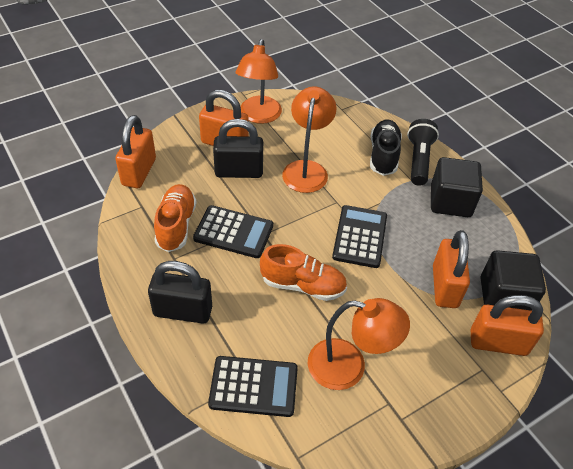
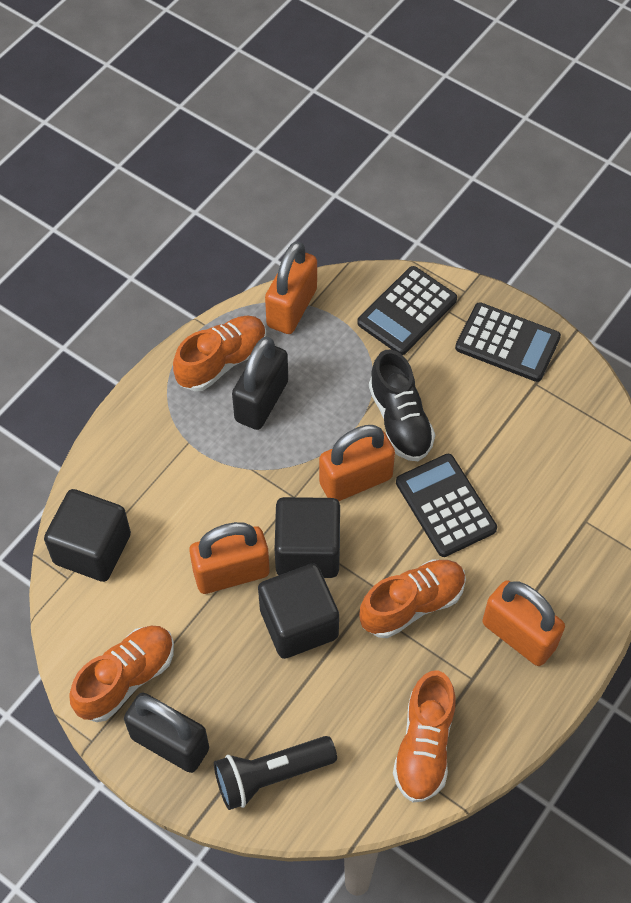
black cube: [431,157,483,217] [481,250,546,311] = 2 -> [44,489,131,582] [258,564,339,659] [275,497,340,578] = 3
orange lamp: [235,39,282,124] [282,86,336,193] [308,298,410,390] = 3 -> none = 0
orange shoe: [154,184,197,252] [260,244,347,301] = 2 -> [69,626,174,722] [173,316,266,391] [359,560,466,638] [393,670,456,802] = 4

